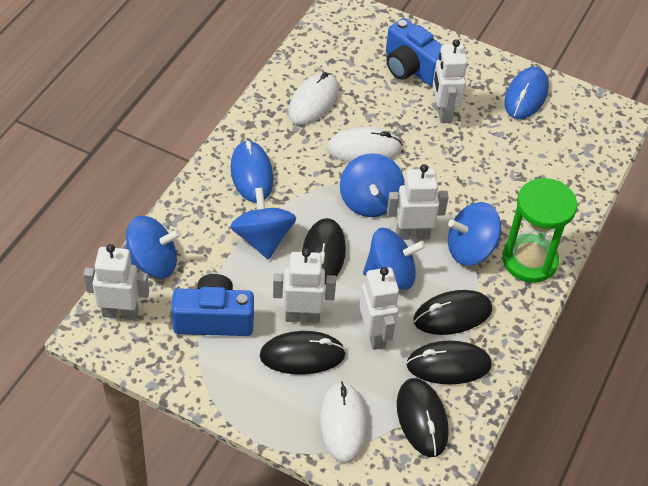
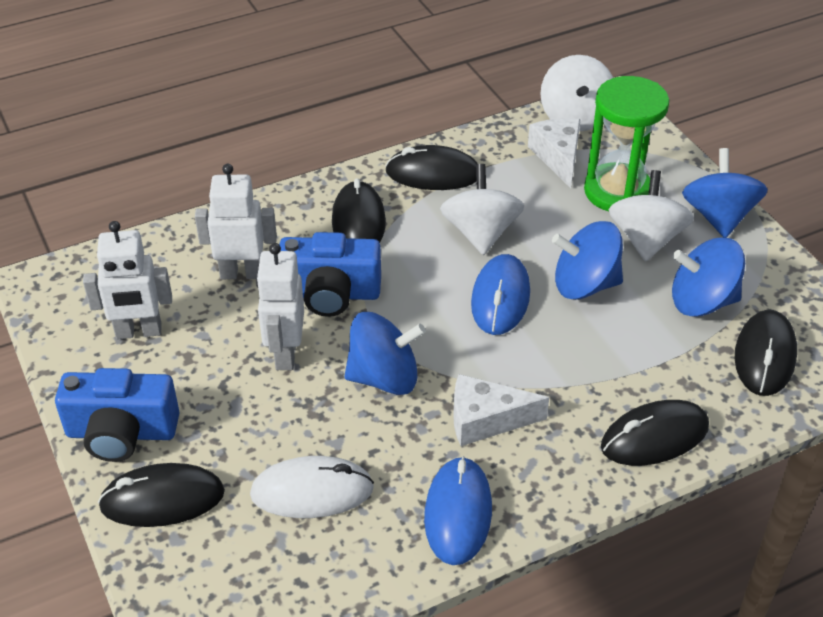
blue spinning top: [126,216,181,278] [230,187,296,260] [340,153,404,217] [363,228,426,290] [448,202,501,266] = 5 -> [344,312,426,395] [552,221,623,300] [672,237,745,317] [682,148,768,238] = 4
white cheese: none = 0 -> [453,374,549,446] [528,118,581,188] = 2
white mouse: [288,72,339,125] [319,381,367,463] [327,127,403,162] = 3 -> [250,456,374,518] = 1
white robot: [83,244,149,320] [273,248,336,323] [360,267,399,350] [387,164,449,240] [433,39,468,123] = 5 -> [83,221,172,339] [195,164,277,279] [256,243,304,370] = 3
white spinning top: none = 0 -> [440,164,524,255] [540,55,613,131] [609,170,694,262] = 3

